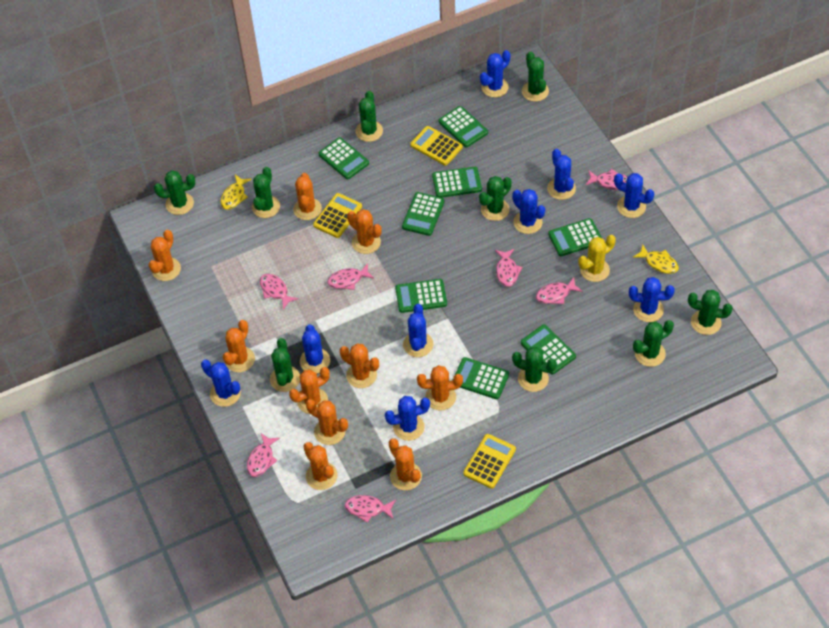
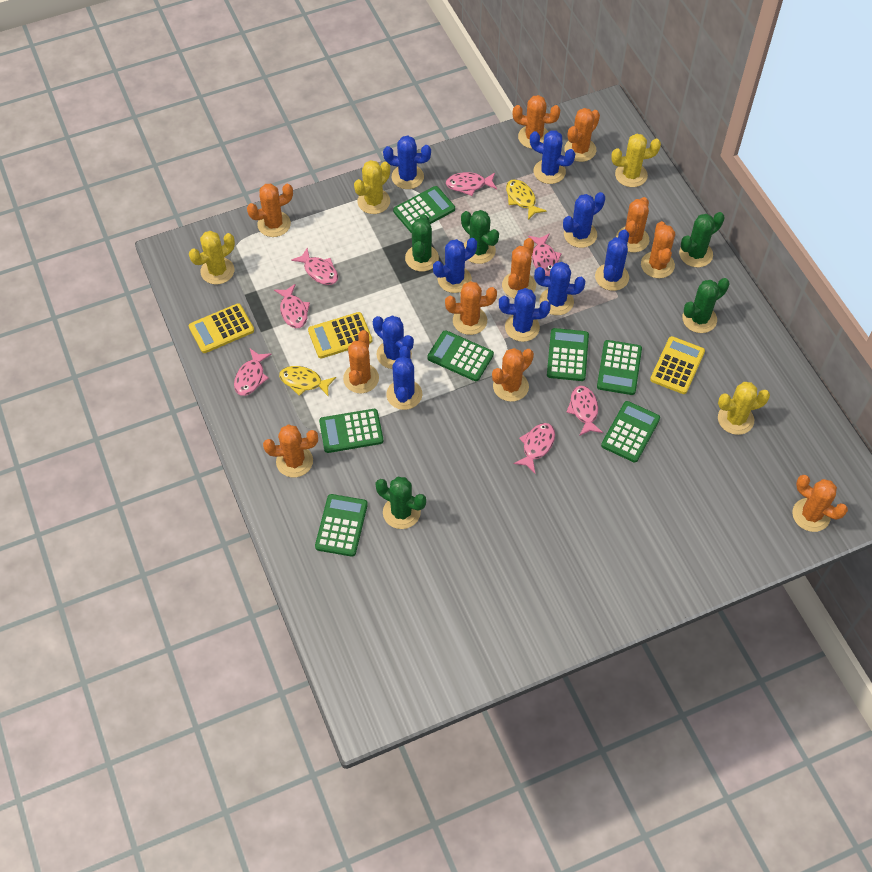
green cactus: [154,171,195,215] [252,167,280,218] [270,338,300,392] [355,91,383,142] [479,176,512,221] [512,347,557,392] [522,52,549,102] [633,320,674,367] [688,290,733,335] = 9 -> [375,477,426,529] [405,215,439,272] [461,210,499,264] [679,212,724,267] [682,278,729,333] = 5
green calculator: [319,137,369,179] [395,279,447,313] [402,192,445,236] [432,166,482,198] [439,106,488,147] [455,357,509,399] [521,324,576,374] [548,218,602,256] = 8 -> [315,494,368,557] [319,409,383,453] [393,186,455,233] [427,330,494,381] [547,328,589,381] [597,340,642,395] [601,401,660,462] = 7
orange cactus: [149,230,181,281] [223,320,255,372] [289,367,330,414] [293,173,322,220] [303,442,338,490] [306,399,348,445] [340,344,379,388] [347,209,382,254] [389,438,422,490] [417,365,463,410] = 10 -> [247,184,293,237] [263,424,318,477] [343,330,379,393] [445,281,497,335] [492,348,534,402] [502,238,536,299] [513,95,561,149] [564,108,600,162] [616,197,649,252] [641,221,675,278] [792,475,848,532] = 11
yellow cactus: [578,235,616,282] = 1 -> [189,231,235,284] [354,160,390,214] [611,134,661,187] [718,382,770,435] = 4

